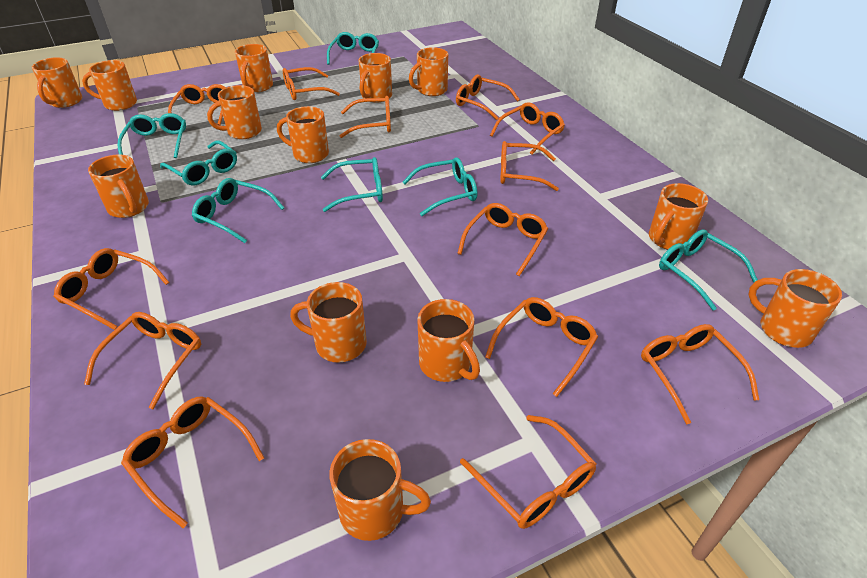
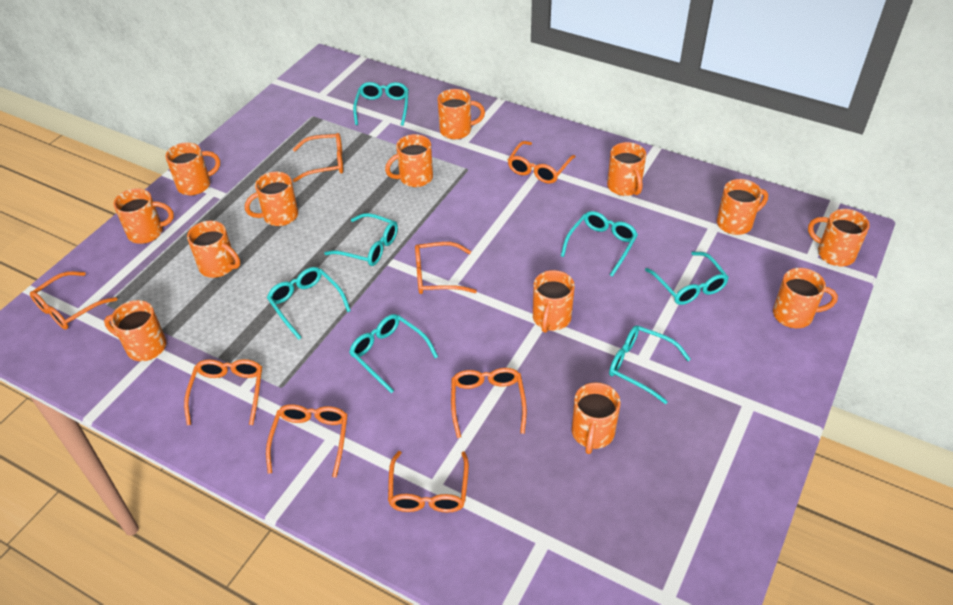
orange glasses: [53,248,170,330] [84,312,201,409] [121,396,264,528] [168,84,226,125] [283,67,340,100] [340,96,391,138] [456,75,520,120] [457,203,548,276] [460,415,596,529] [485,297,598,397] [490,102,565,155] [500,141,559,191] [641,324,759,424] = 13 -> [30,271,117,330] [184,359,262,425] [266,404,347,478] [293,133,343,182] [388,451,469,513] [415,242,477,294] [451,368,527,438] [508,141,575,184] = 8

